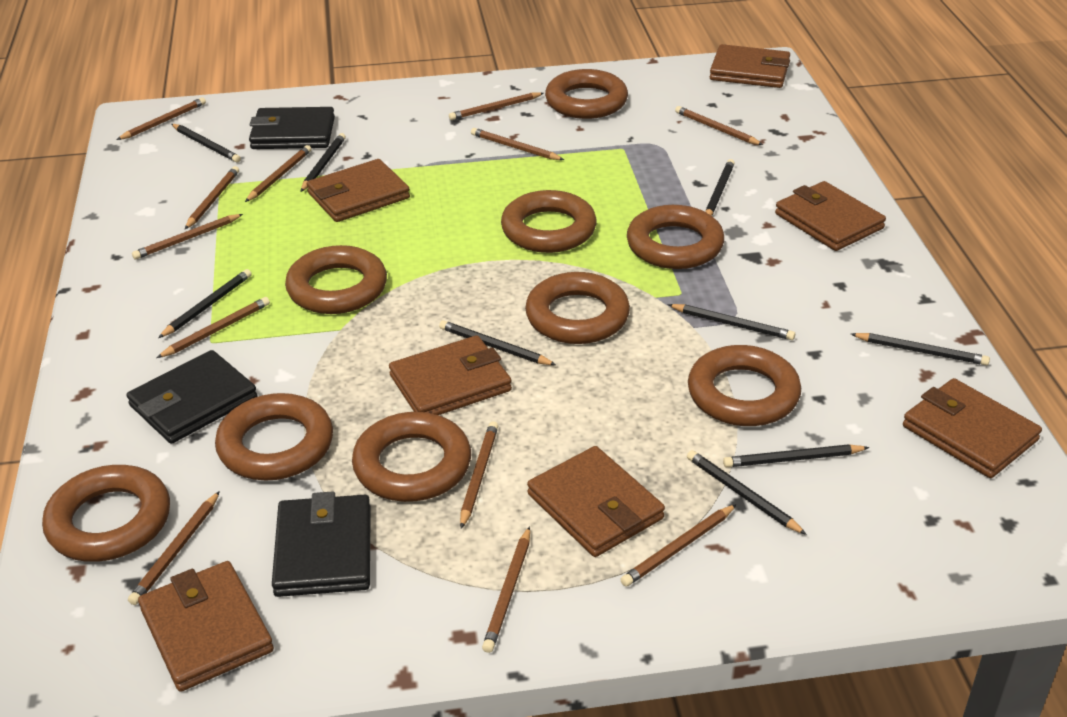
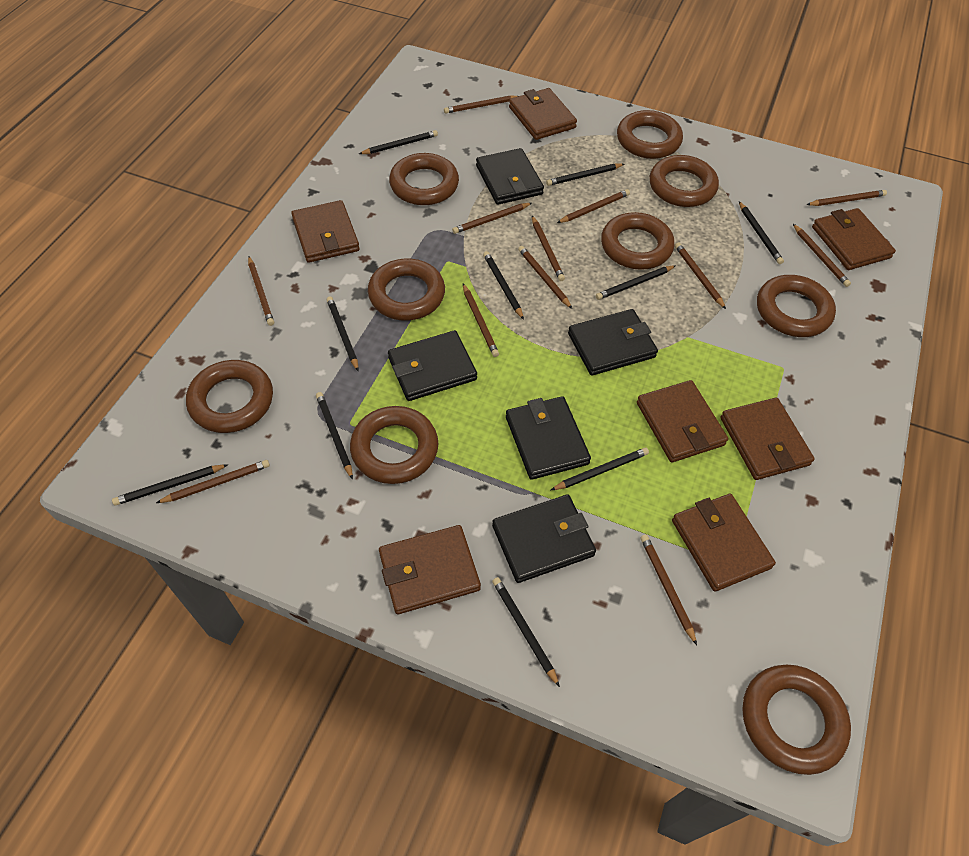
black pencil: [158,269,252,338] [172,124,241,163] [300,133,346,192] [439,320,556,365] [667,304,795,340] [687,450,807,535] [705,159,735,216] [723,444,869,467] [851,333,990,365] = 9 -> [112,464,228,506] [316,392,353,480] [327,296,359,371] [359,130,438,154] [483,251,524,320] [492,577,560,687] [546,164,625,186] [551,448,649,490] [596,265,676,300] [739,201,784,264] = 10
black wallet: [127,350,257,444] [249,107,335,149] [272,491,371,597] = 3 -> [388,330,477,401] [476,148,544,205] [492,494,596,583] [506,396,591,480] [568,309,658,376] = 5

